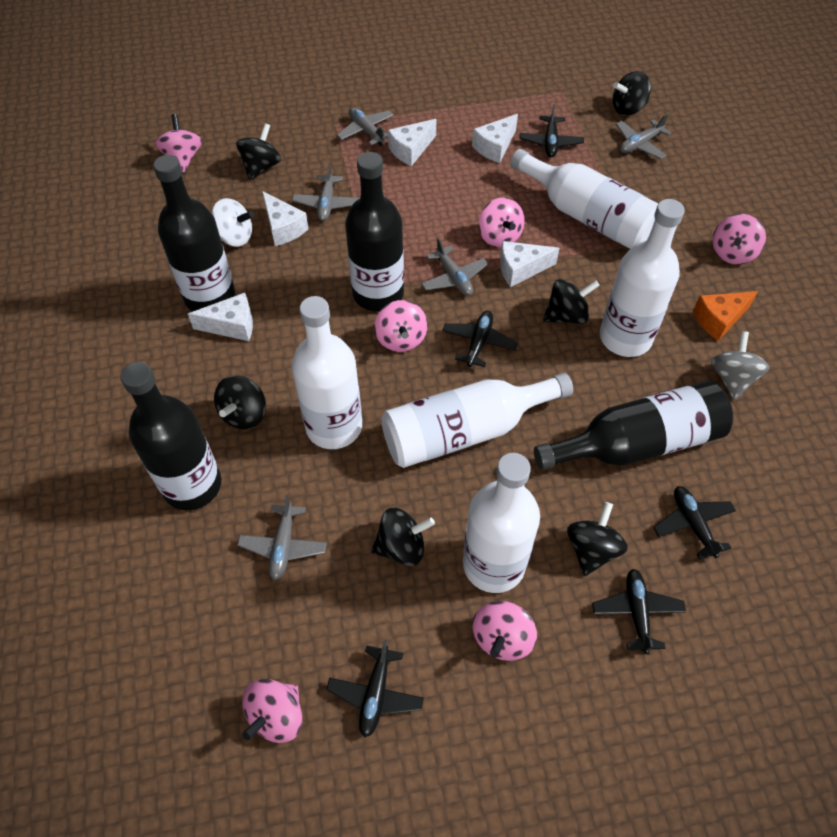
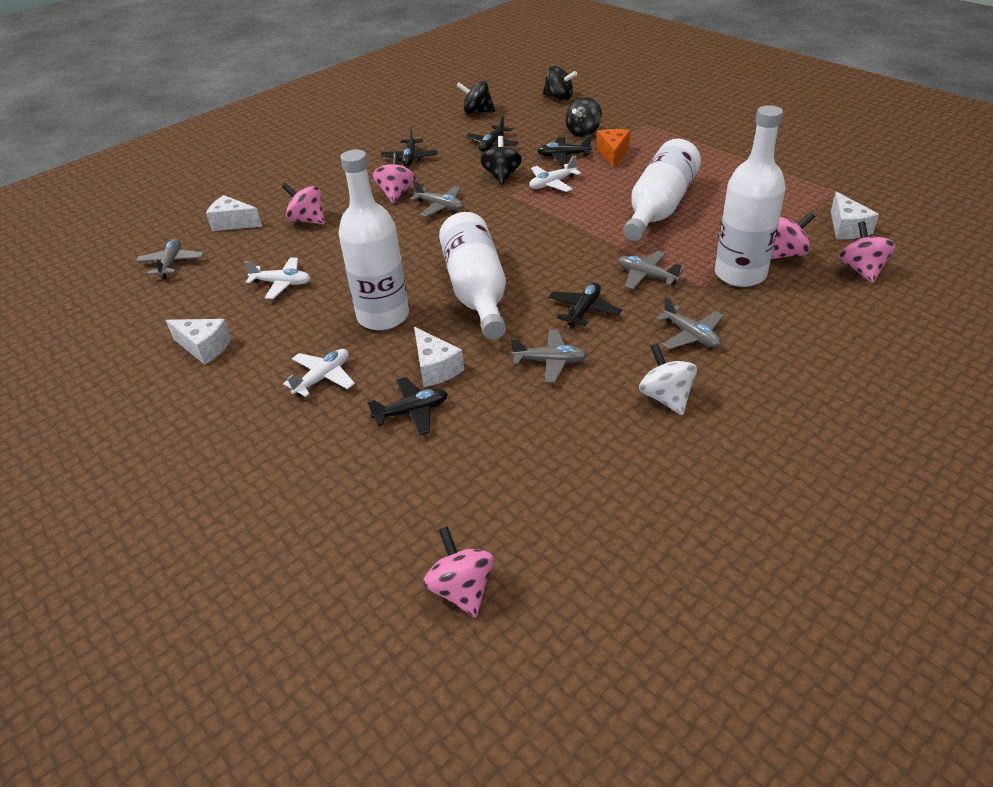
black bottle: [120,362,221,510] [153,155,235,311] [345,152,404,311] [534,381,733,470] = 4 -> none = 0
black spinning top: [214,375,266,429] [236,123,281,180] [371,508,435,566] [543,279,600,324] [567,502,628,576] [613,71,651,116] = 6 -> [456,81,495,114] [480,136,522,185] [543,66,577,101] [566,97,602,137] = 4
grey spinning top: [711,331,769,400] = 1 -> none = 0
pink spinning top: [155,114,202,173] [242,679,302,743] [374,300,428,352] [472,601,537,661] [478,197,525,248] [713,214,766,264] = 6 -> [282,183,325,225] [373,152,416,203] [423,526,494,617] [771,212,815,259] [839,221,895,283] = 5
white bottle: [292,296,362,449] [381,373,573,468] [463,453,540,593] [510,149,658,249] [600,199,684,357] = 5 -> [339,149,409,330] [439,212,506,339] [623,139,701,241] [715,105,786,287] = 4
white cheese: [188,293,253,341] [262,191,308,246] [388,119,436,166] [472,114,518,163] [500,241,560,287] = 5 -> [166,319,232,365] [206,195,262,231] [414,327,464,387] [831,192,879,239] = 4
white plane: none = 0 -> [244,258,310,299] [283,349,355,397] [529,156,581,192] = 3

